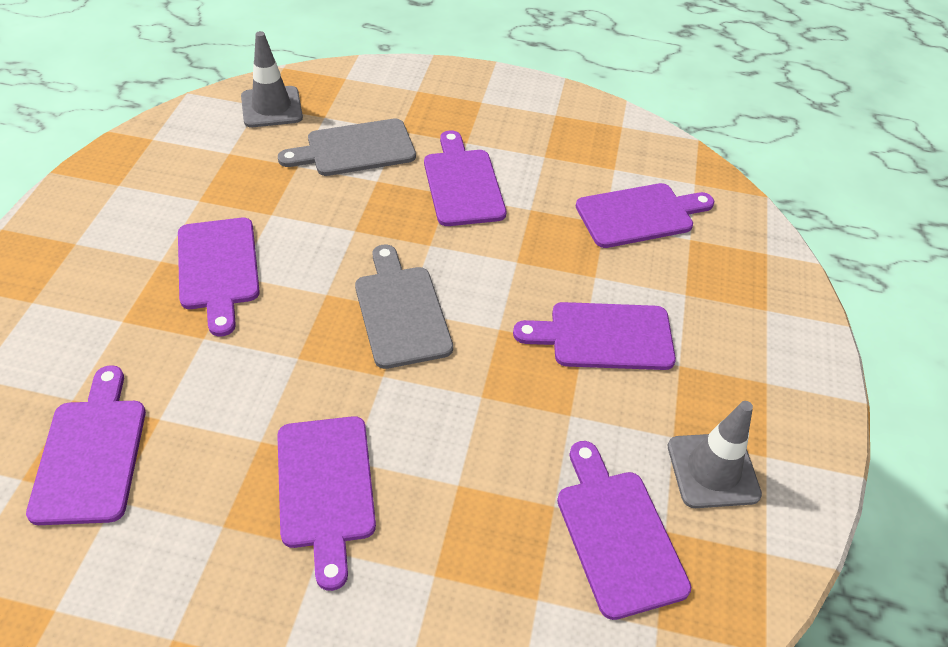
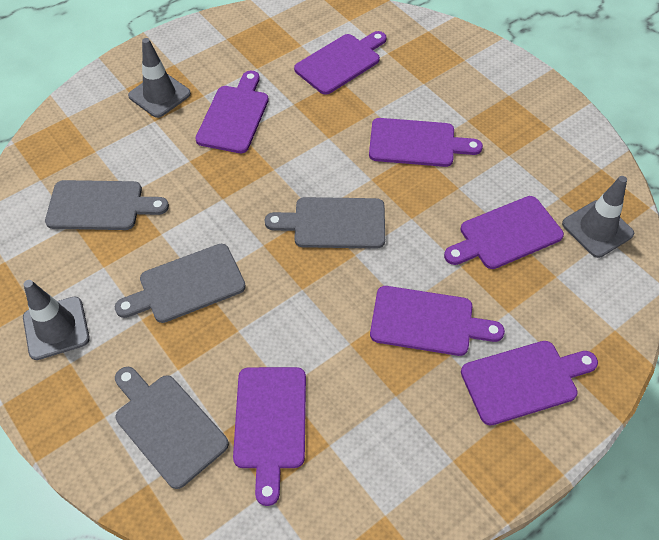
grey cutting board: [278,118,416,176] [355,245,453,369] = 2 -> [45,180,169,230] [115,244,246,323] [115,367,229,489] [265,197,385,249] = 4
grey traffic cone: [241,31,303,127] [668,401,762,508] = 2 -> [23,280,90,360] [128,38,191,118] [562,176,634,258] = 3

